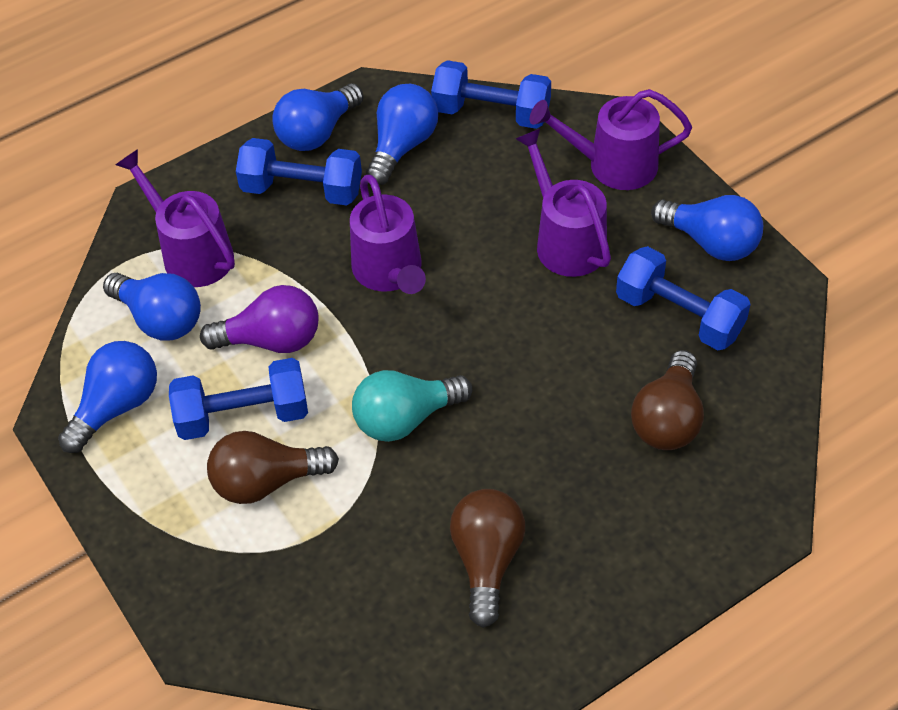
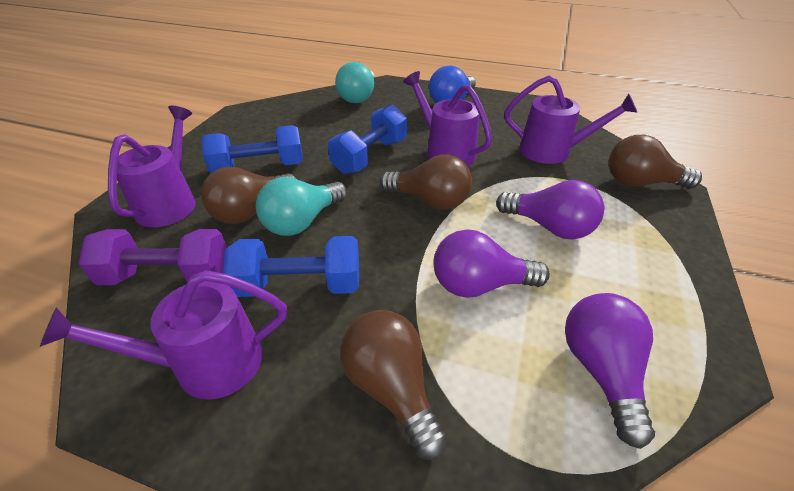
blue dumbbell: [169,358,308,440] [236,138,362,205] [431,60,551,129] [616,246,751,350] = 4 -> [201,125,303,173] [223,236,359,297] [328,104,407,174] = 3
blue light bulb: [58,341,157,453] [103,273,201,341] [272,83,363,151] [366,84,438,185] [651,195,763,261] = 5 -> [429,65,476,103] = 1
brown light bulb: [207,431,339,504] [450,489,525,628] [631,350,704,450] = 3 -> [201,167,296,224] [340,310,447,460] [380,154,472,210] [608,135,702,189] = 4
purple dumbbell: none = 0 -> [79,229,227,285] = 1
purple light bulb: [200,285,319,353] = 1 -> [433,229,550,298] [496,180,604,239] [565,293,655,449] = 3
turquoise light bulb: [352,370,472,442] = 1 -> [256,177,347,236] [335,62,375,103] = 2

